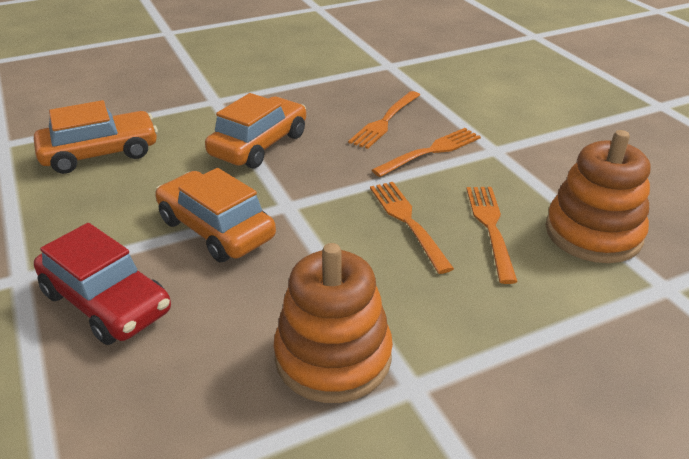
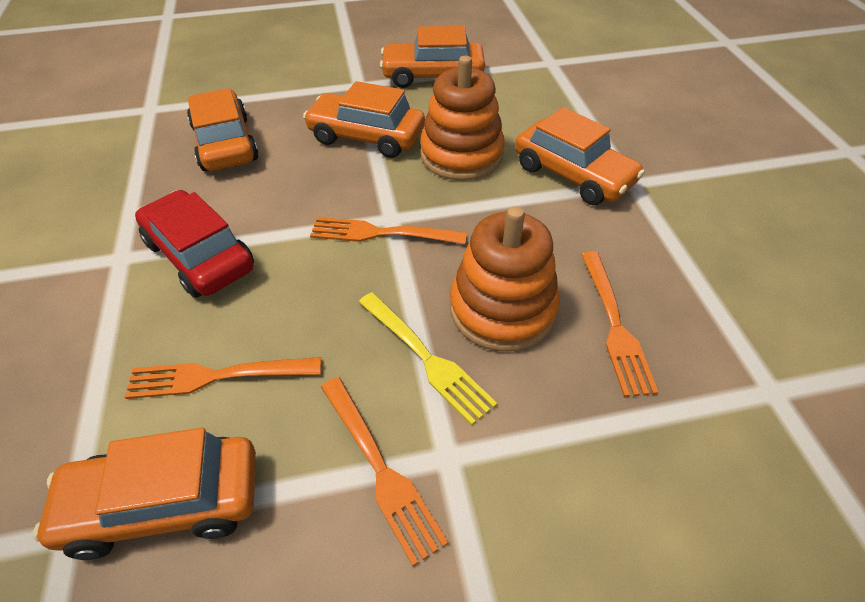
orange car: [34,100,158,174] [155,168,276,262] [205,93,306,169] = 3 -> [33,428,256,560] [187,89,259,171] [303,81,425,158] [380,26,485,88] [515,107,645,205] = 5
yellow fork: none = 0 -> [359,292,497,425] = 1

